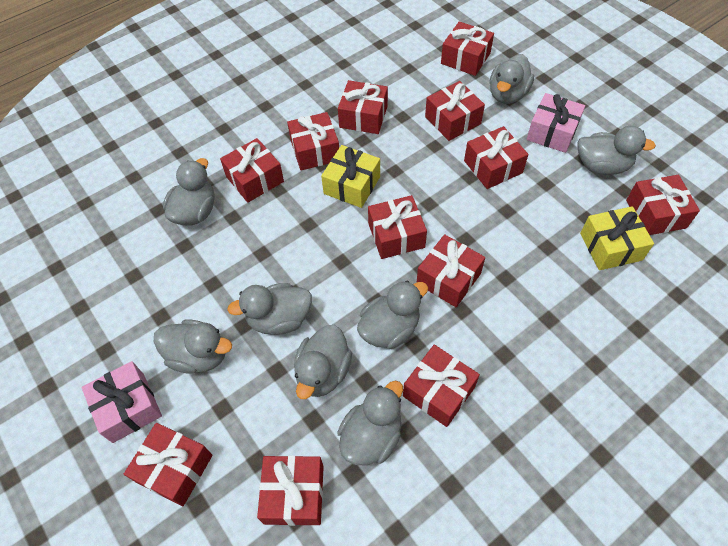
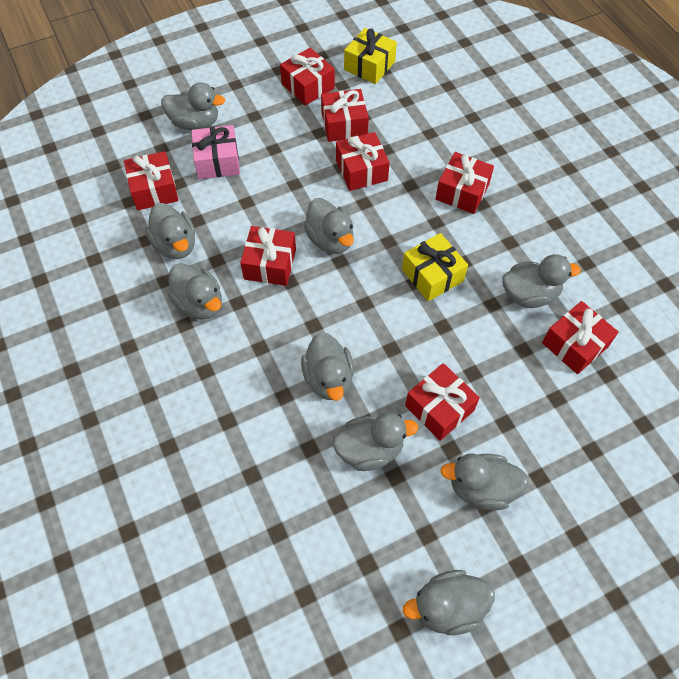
grey duck: [154,319,232,374] [163,158,215,226] [227,283,312,335] [294,325,352,399] [337,381,403,466] [357,281,428,349] [490,54,534,104] [577,126,656,175] = 8 -> [145,203,195,259] [161,83,225,130] [167,263,222,319] [301,332,354,401] [304,198,354,254] [333,413,418,471] [403,570,494,635] [440,453,529,510] [502,254,581,308] = 9
pink gift: [81,361,162,443] [527,93,585,153] = 2 -> [191,125,240,179] = 1
red gift: [124,423,213,507] [220,138,284,203] [257,455,324,526] [287,112,339,170] [338,80,388,134] [368,195,427,259] [403,345,480,427] [416,234,485,307] [425,81,485,141] [441,21,494,76] [464,126,528,189] [626,175,700,235] = 12 -> [124,151,179,210] [240,226,296,286] [280,48,335,106] [321,89,369,142] [336,132,390,191] [405,363,480,441] [436,152,494,214] [542,301,619,374] = 8

